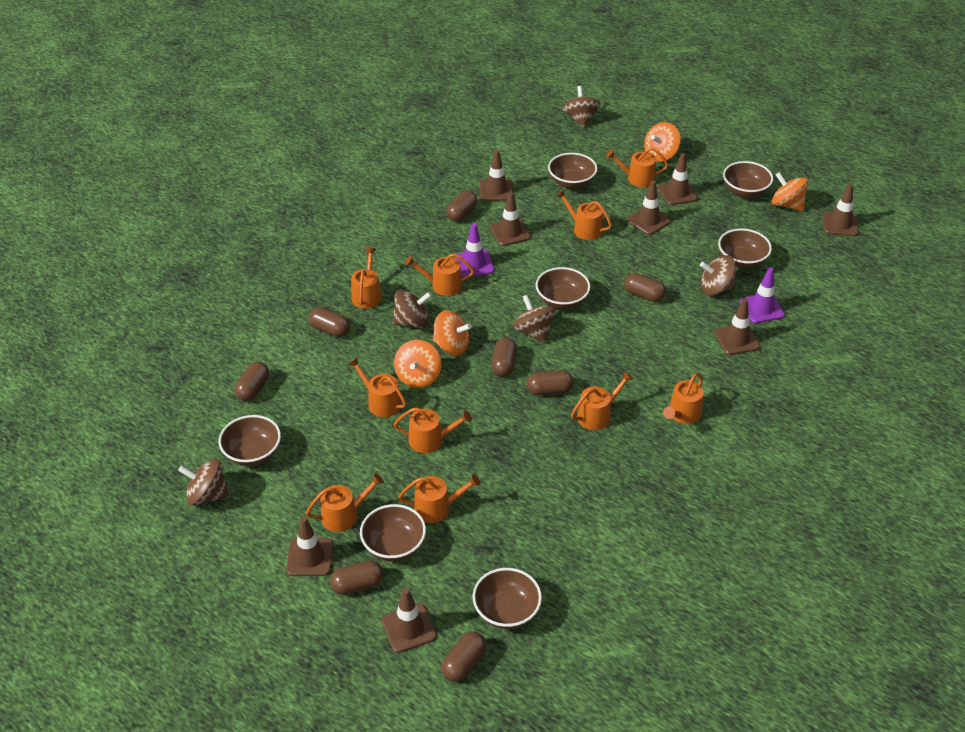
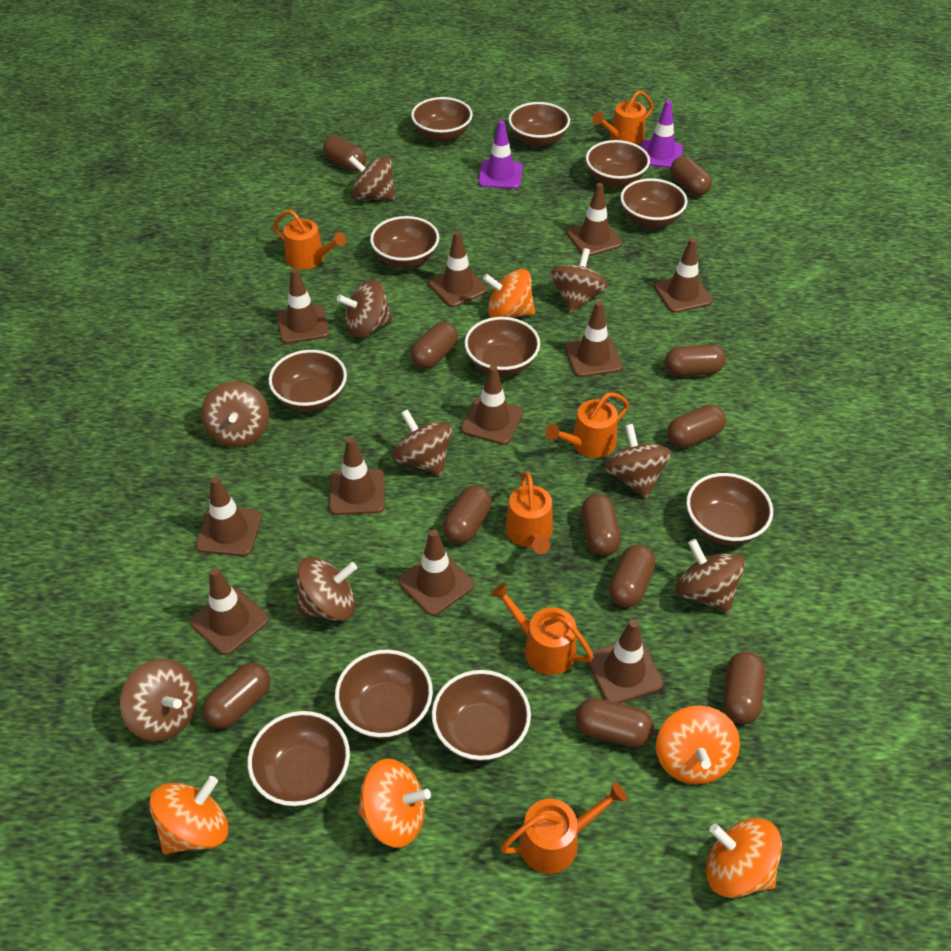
brown bowl: [219,415,281,466] [360,504,426,561] [473,568,542,629] [536,267,590,309] [548,153,597,189] [718,229,772,269] [723,161,773,198] = 7 -> [247,711,350,807] [268,350,347,412] [335,649,433,739] [370,216,439,268] [411,97,473,142] [432,670,531,761] [464,317,540,376] [508,102,570,147] [586,140,650,188] [620,178,687,228] [686,473,773,545] = 11
brown capsule: [234,362,269,401] [309,307,350,337] [330,560,384,595] [441,632,487,682] [446,191,477,222] [491,338,517,377] [527,370,573,396] [624,273,666,302] = 8 -> [202,663,270,729] [323,136,366,171] [411,322,458,369] [443,486,492,544] [576,698,654,747] [581,494,621,556] [609,545,655,608] [665,344,726,376] [667,405,726,448] [670,156,712,196] [723,652,765,724] = 11
brown spinning top: [178,459,229,506] [392,289,432,328] [513,295,556,343] [562,86,601,128] [700,255,736,296] = 5 -> [120,659,198,741] [201,381,269,447] [296,557,357,621] [337,280,393,338] [348,155,395,200] [392,409,452,476] [550,248,608,313] [604,424,671,498] [676,539,745,613] = 9
brown traffic cone: [286,517,333,576] [382,588,437,653] [480,150,513,201] [490,192,531,246] [627,180,671,235] [658,153,698,205] [714,298,760,355] [822,184,859,236] = 8 -> [190,568,269,655] [195,477,262,556] [277,268,329,344] [329,437,385,515] [398,529,474,616] [429,231,488,307] [461,365,523,445] [565,301,623,377] [567,183,623,256] [587,619,663,703] [654,238,712,313] = 11
orange spinning top: [394,340,441,388] [433,310,472,356] [644,122,681,162] [772,172,808,211] = 4 -> [149,776,228,854] [358,759,431,848] [483,269,535,318] [656,705,740,784] [706,818,782,898] = 5
orange watering can: [306,473,384,532] [349,357,406,417] [351,248,382,309] [394,407,472,453] [399,474,481,523] [405,253,474,296] [556,190,612,240] [571,371,633,430] [606,147,668,187] [663,373,704,424] = 10 -> [273,210,346,269] [491,583,594,675] [500,782,627,874] [505,472,553,554] [545,392,629,458] [592,90,654,145] = 6

